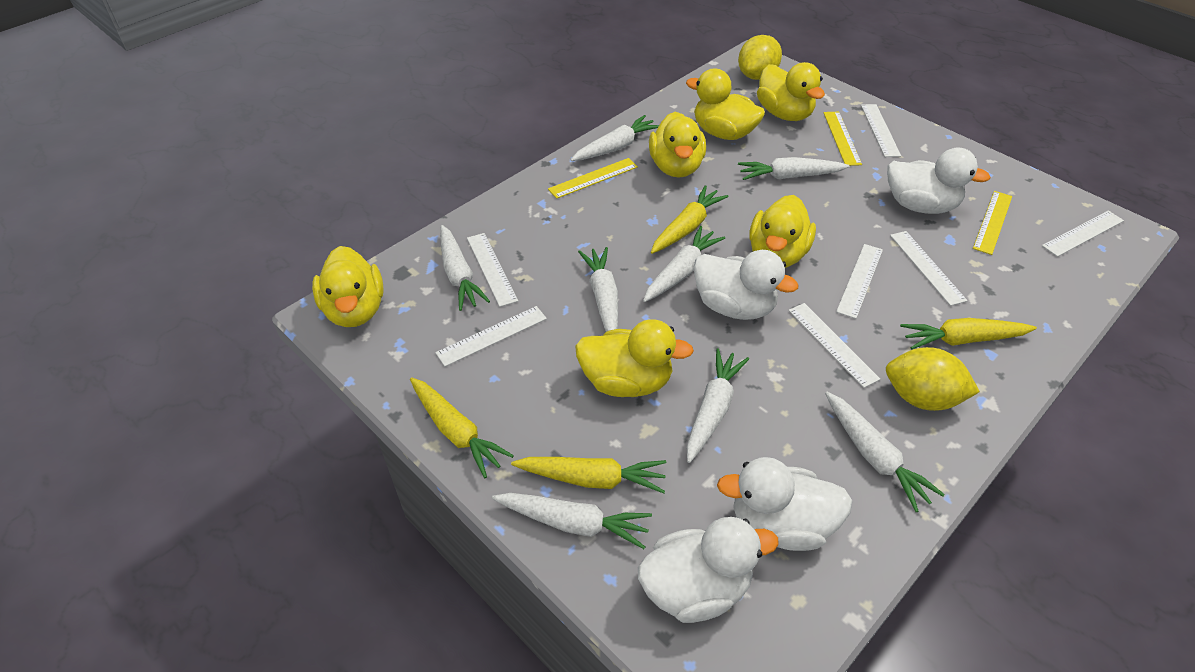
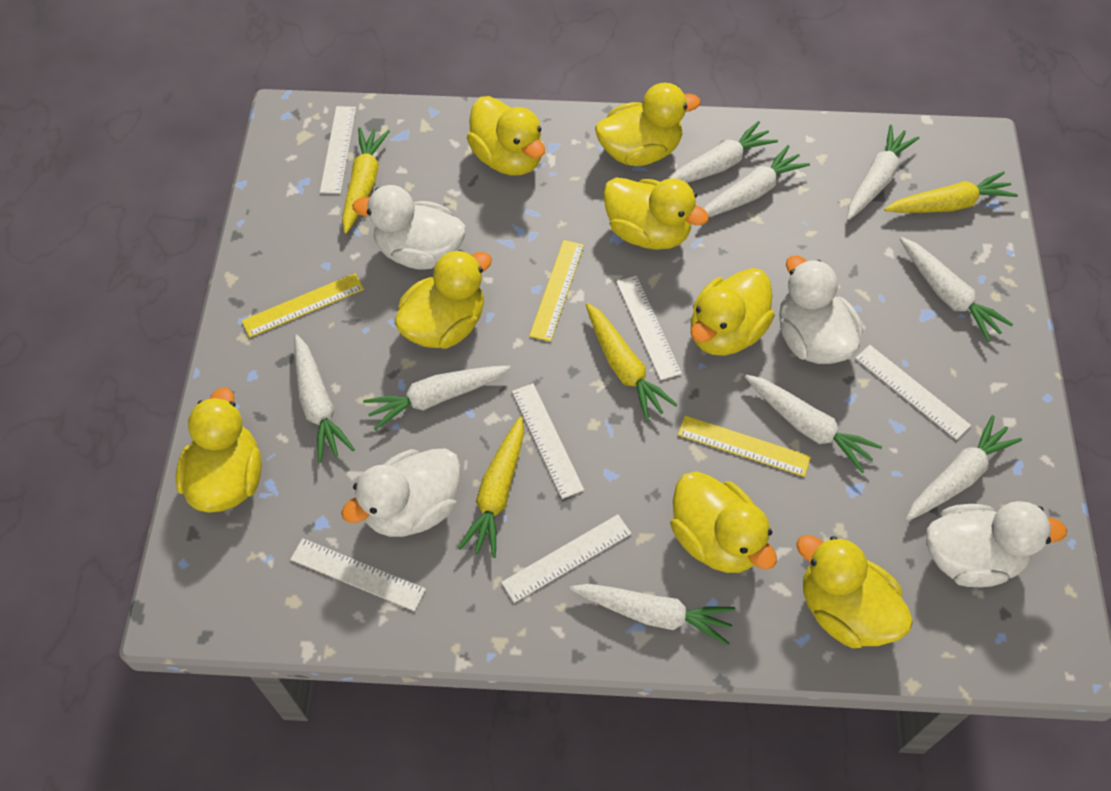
white carrot: [440,225,490,311] [492,493,652,549] [570,115,659,161] [578,247,618,332] [643,226,725,302] [687,348,749,463] [738,157,850,180] [825,392,945,512] = 8 -> [294,334,355,463] [363,366,510,430] [570,584,735,646] [667,121,778,183] [704,145,810,217] [745,375,882,473] [847,125,920,220] [900,237,1013,342] [906,415,1022,521] = 9
white ruler: [435,306,547,367] [467,233,518,307] [788,303,880,388] [836,244,883,319] [861,104,901,157] [890,231,968,306] [1042,211,1124,257] = 7 -> [290,538,426,611] [320,106,356,194] [501,514,632,603] [512,383,584,499] [616,275,682,380] [855,345,971,440] = 6
yellow duck: [312,246,384,327] [575,319,694,397] [649,111,706,178] [686,68,765,140] [749,195,816,268] [757,62,825,121] = 6 -> [175,387,262,513] [394,250,492,349] [467,96,545,175] [595,83,701,166] [603,178,709,250] [670,471,777,573] [691,268,775,356] [796,535,913,648] = 8
yellow lemon: [738,35,782,80] [886,347,980,411] = 2 -> none = 0

